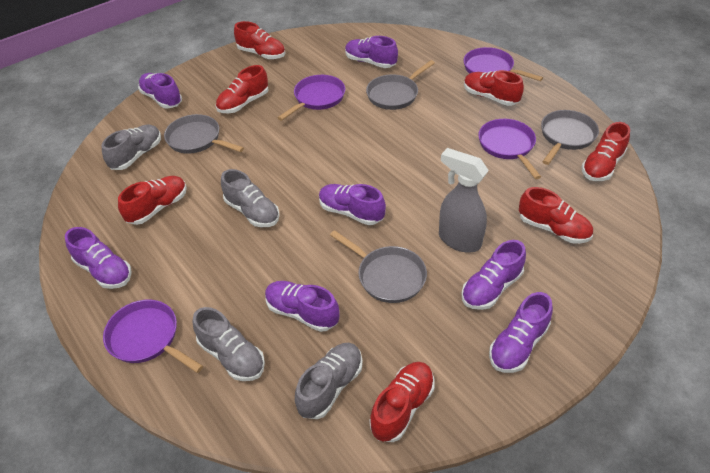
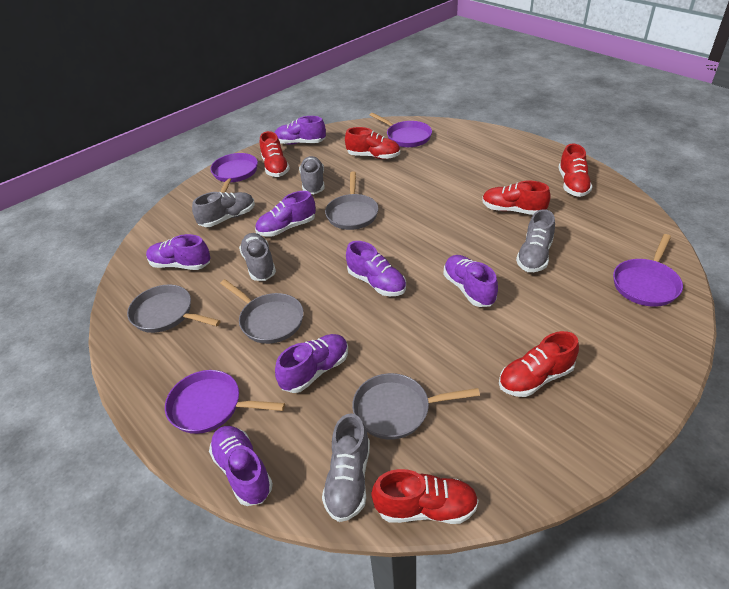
grey shoe: [102,124,161,170] [193,307,265,381] [221,169,280,227] [295,343,363,419] = 4 -> [192,192,255,227] [239,233,276,281] [299,156,325,194] [322,413,370,522] [516,209,555,272] = 5
grey spray bottle: [439,148,489,253] = 1 -> none = 0
red shoe: [118,176,187,225] [215,65,268,113] [234,21,285,59] [370,362,435,442] [464,70,524,106] [519,187,593,244] [581,122,630,181] = 7 -> [260,131,290,177] [345,127,400,159] [371,469,479,524] [482,180,551,215] [499,331,579,397] [558,143,592,197] = 6

